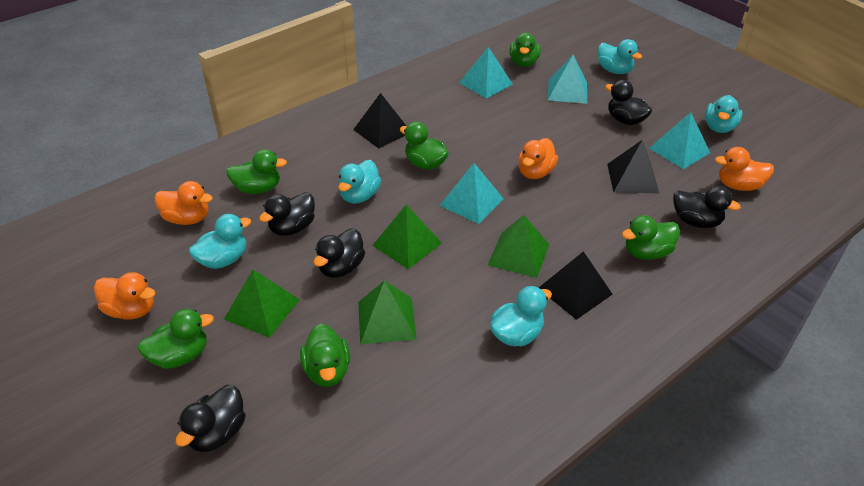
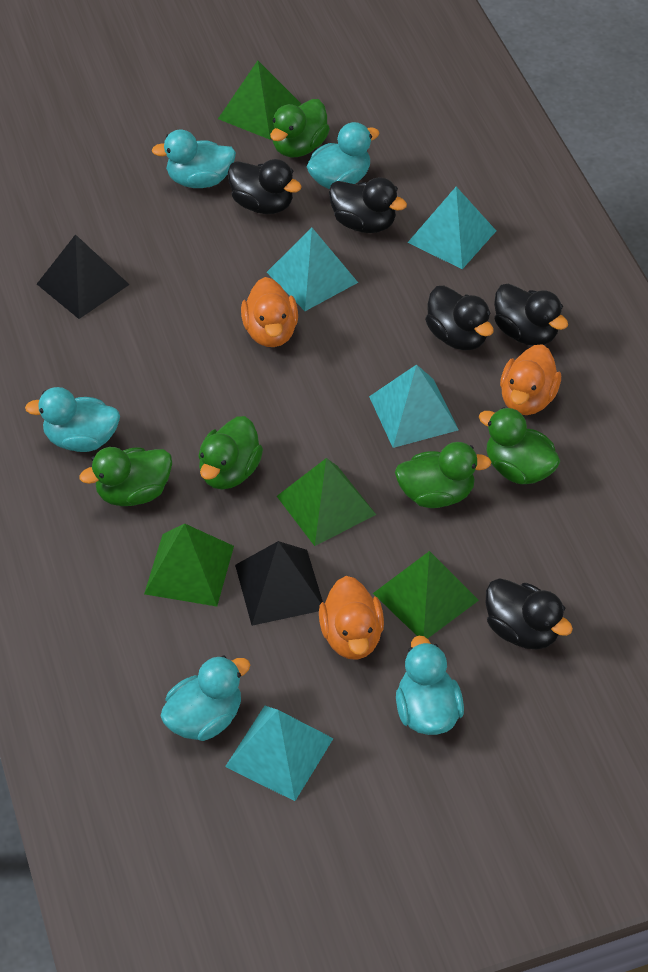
black pyramid: [353,93,406,149] [539,251,613,320] [607,139,660,194] = 3 -> [37,234,130,319] [235,541,323,626] = 2
green duck: [137,309,214,369] [226,149,287,194] [300,324,350,387] [400,121,449,170] [509,33,541,67] [622,215,680,260] = 6 -> [80,447,172,506] [198,416,263,489] [270,99,330,157] [395,442,491,508] [479,407,560,484] = 5
orange duck: [94,272,155,319] [154,181,213,225] [518,138,558,179] [715,147,774,191] = 4 -> [241,277,298,347] [319,576,384,660] [500,344,561,415] = 3

